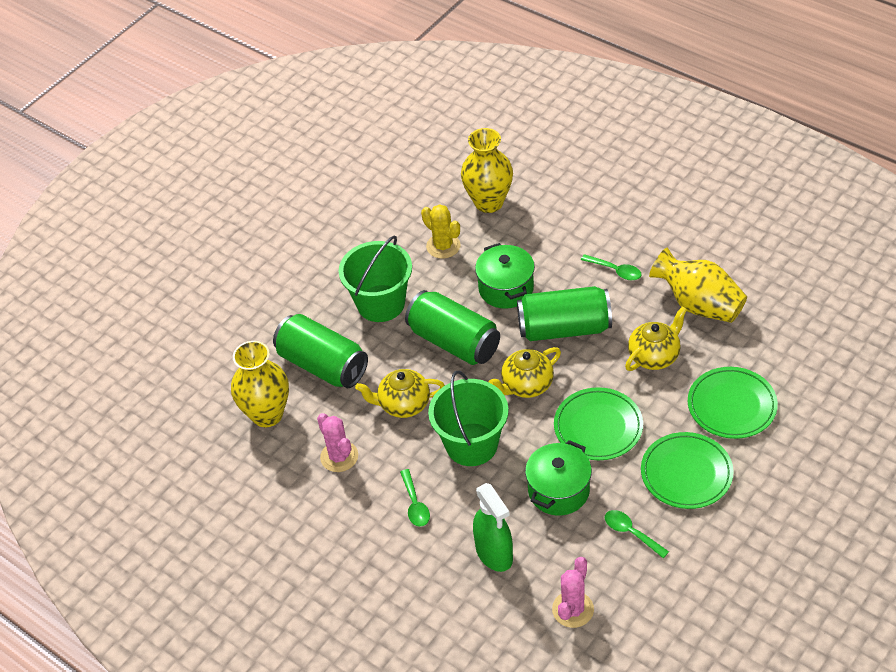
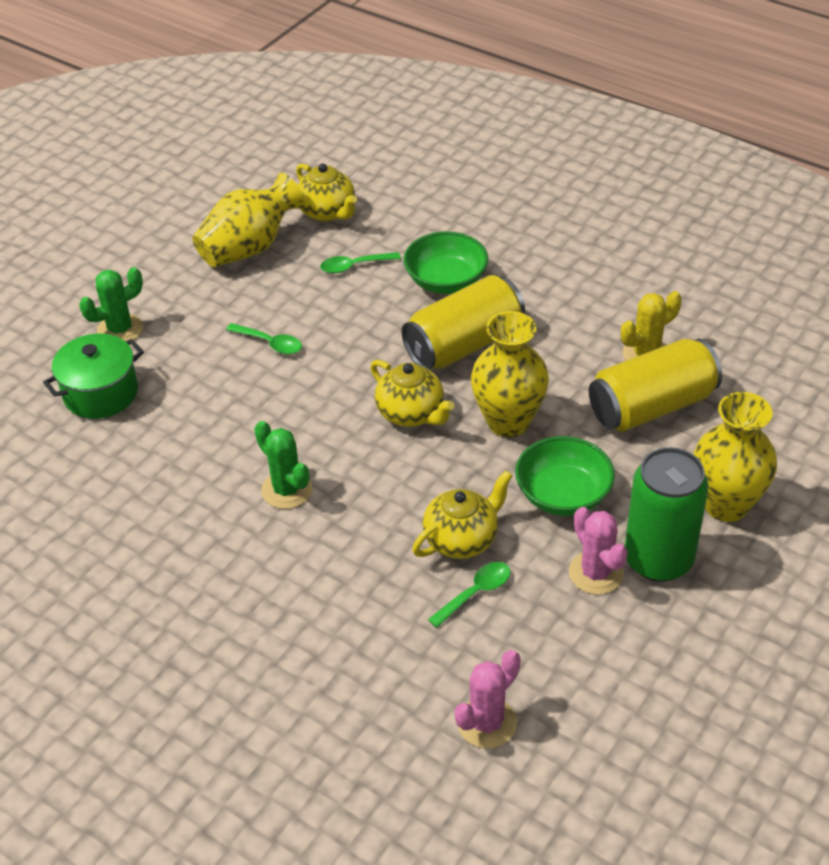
green bowl: none = 0 -> [403,231,488,294] [515,436,615,516] = 2
green bucket: [339,236,412,322] [428,371,509,466] = 2 -> none = 0
green cactus: none = 0 -> [79,267,143,341] [254,421,313,509] = 2
green can: [273,314,368,388] [405,290,500,365] [517,286,612,341] = 3 -> [625,447,709,582] = 1
green plate: [554,387,643,460] [641,432,734,509] [688,367,778,439] = 3 -> none = 0
green pot: [475,243,535,309] [525,440,592,515] = 2 -> [43,334,144,419] = 1
green spray bottle: [473,483,513,572] = 1 -> none = 0
yellow can: none = 0 -> [402,275,525,370] [589,339,722,432] = 2

